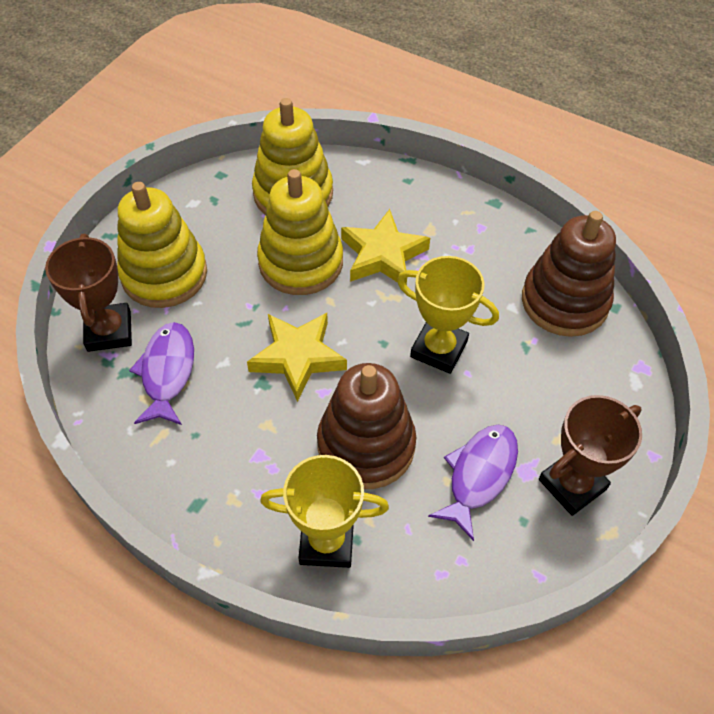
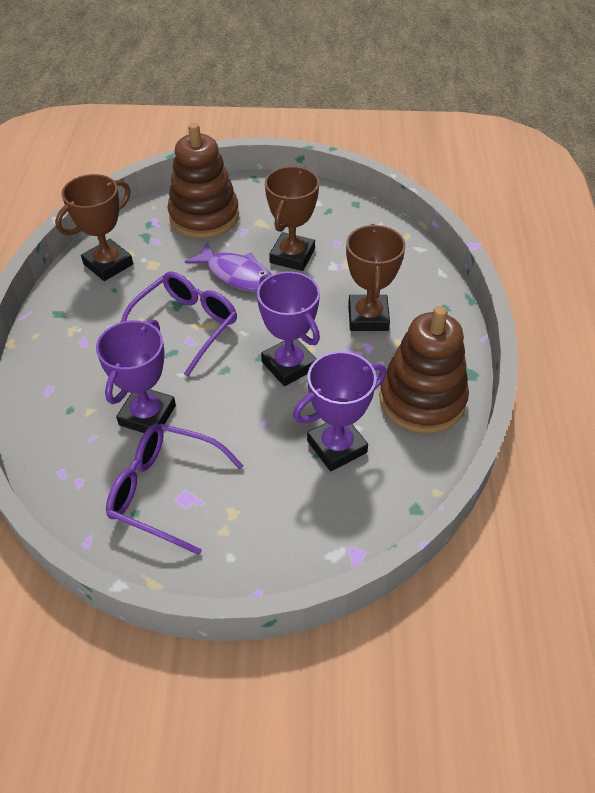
brown trophy: [45,234,132,352] [539,395,642,516] = 2 -> [55,174,133,281] [265,166,319,271] [346,224,405,331] = 3
purple fish: [129,322,194,425] [428,425,518,541] = 2 -> [184,243,272,292] = 1
purple glasses: none = 0 -> [106,423,244,555] [121,272,237,377] = 2
purple trophy: none = 0 -> [96,319,176,433] [257,271,320,386] [293,351,386,471] = 3
yellow stacking toy: [117,182,207,308] [252,98,333,215] [257,169,343,295] = 3 -> none = 0
yellow star: [247,313,347,402] [341,209,430,286] = 2 -> none = 0
yellow trophy: [260,455,389,568] [397,256,499,374] = 2 -> none = 0

